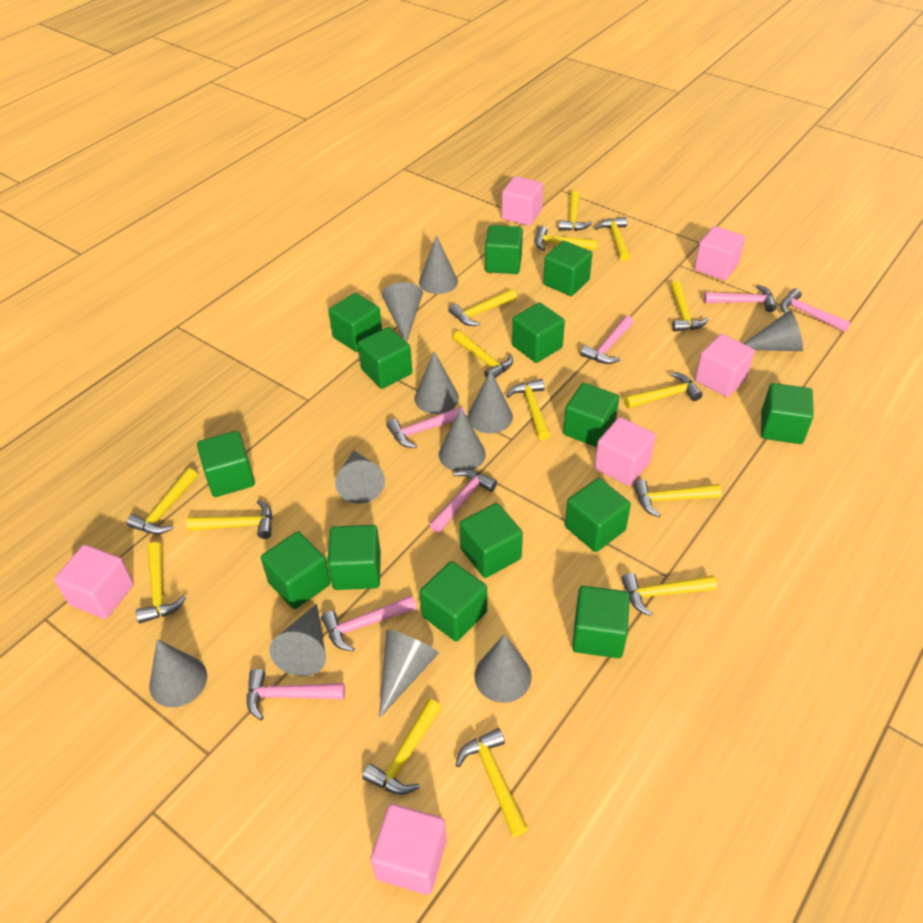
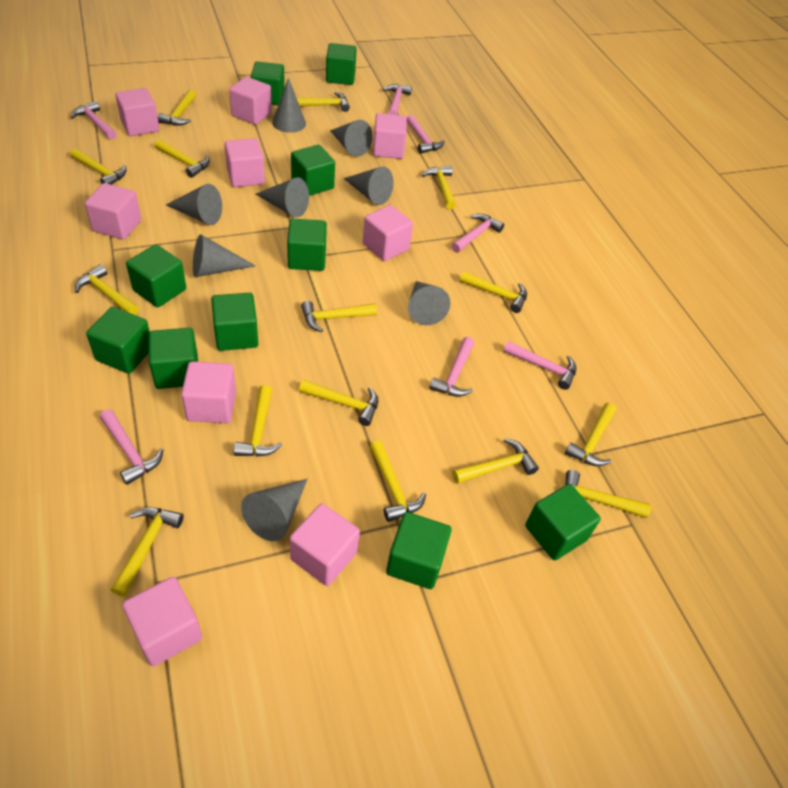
green cube: [197,431,255,497] [261,531,331,609] [327,525,381,590] [329,293,382,352] [358,327,412,389] [420,561,487,642] [460,503,523,578] [485,225,523,274] [512,302,565,363] [543,241,592,296] [563,383,619,447] [565,478,631,552] [572,586,630,658] [761,383,814,444] = 14 -> [86,307,150,374] [126,244,186,307] [148,328,198,389] [211,293,258,351] [251,61,285,105] [287,219,327,271] [291,145,335,196] [326,43,357,85] [386,512,452,589] [525,484,601,560] = 10
grey cone: [150,639,207,707] [269,604,326,676] [335,450,385,504] [379,630,439,719] [382,282,423,342] [415,351,459,414] [419,235,458,294] [439,408,486,472] [468,370,513,433] [474,634,532,703] [743,310,803,351] = 11 -> [166,184,222,225] [193,234,256,277] [241,479,308,541] [256,177,309,218] [272,78,306,133] [330,120,373,157] [344,166,394,205] [408,281,450,325] = 8
pink cube: [54,545,134,619] [371,804,446,895] [501,176,543,226] [594,417,656,486] [694,226,745,281] [695,334,755,397] = 6 -> [85,183,141,240] [115,88,160,136] [122,577,202,667] [181,361,236,423] [224,138,265,187] [229,77,272,125] [290,503,360,586] [363,205,413,261] [373,113,407,159] = 9

